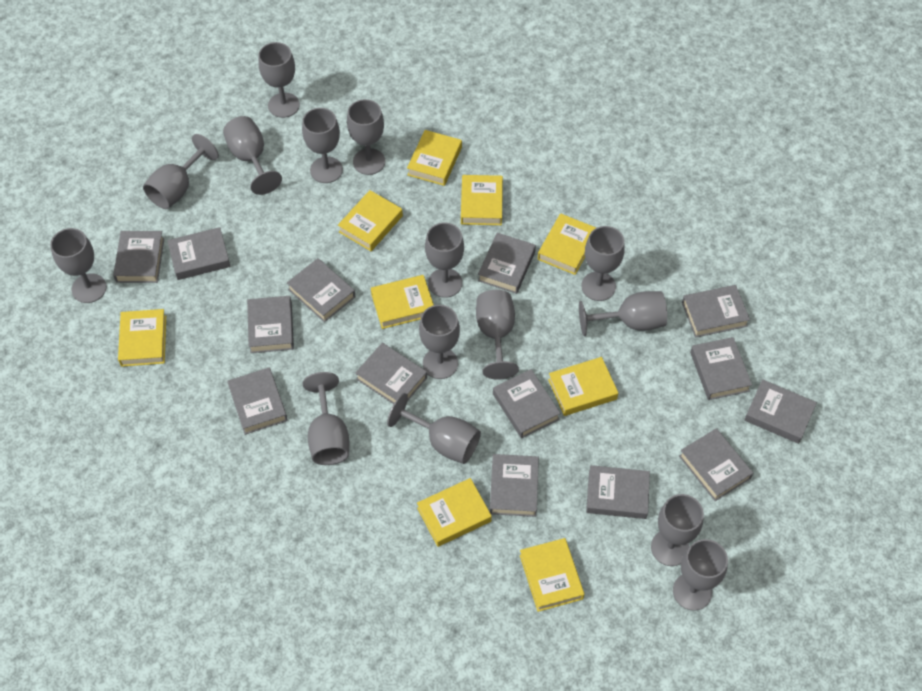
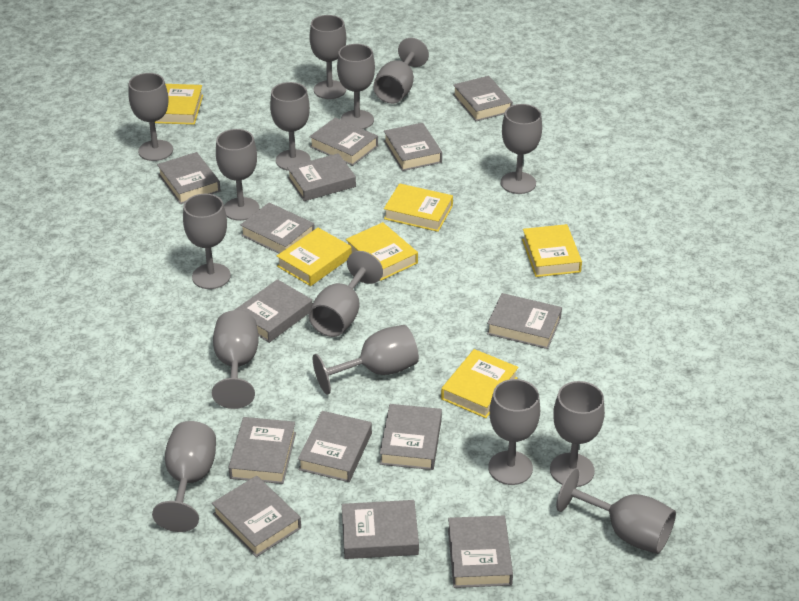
yellow book: [118,309,166,367] [338,190,403,251] [371,275,434,329] [407,130,462,186] [417,478,492,547] [461,175,503,225] [520,538,584,612] [538,213,596,275] [548,357,618,416] = 9 -> [155,84,203,125] [277,228,352,286] [346,222,418,281] [384,183,453,232] [441,349,518,418] [522,224,582,277] = 6

